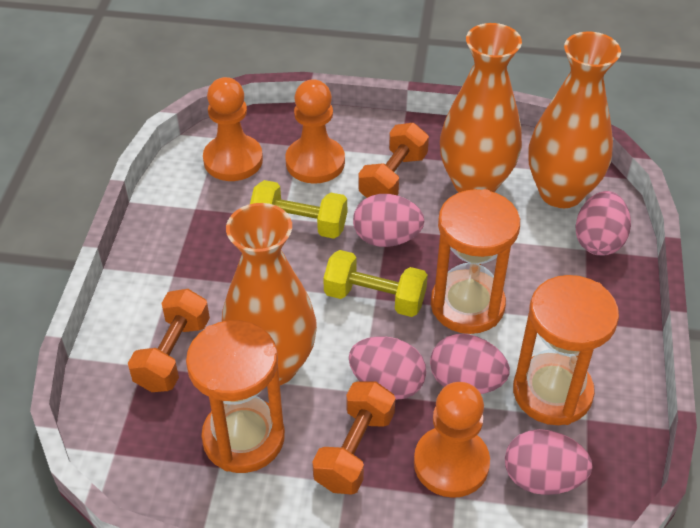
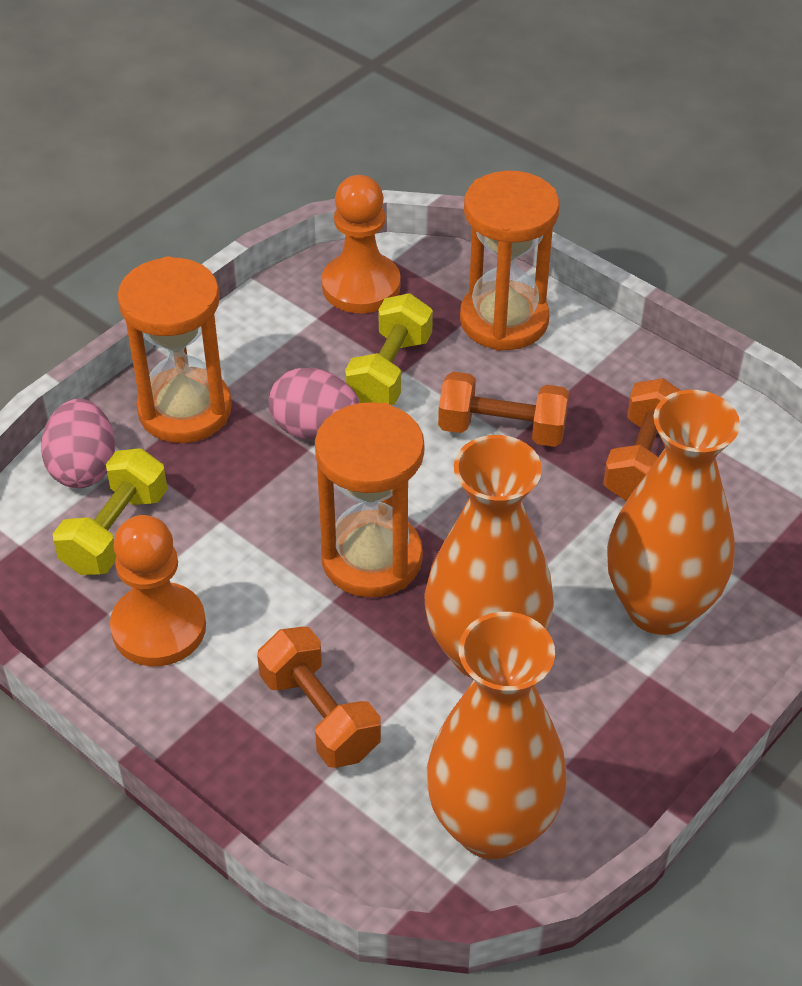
orange pawn: [203,77,263,181] [285,79,345,184] [414,382,490,498] = 3 -> [110,515,206,666] [322,175,401,313] = 2
pink egg: [349,336,426,400] [353,194,424,247] [430,334,510,394] [505,429,593,495] [575,191,631,256] = 5 -> [41,399,115,488] [269,368,360,440] = 2

